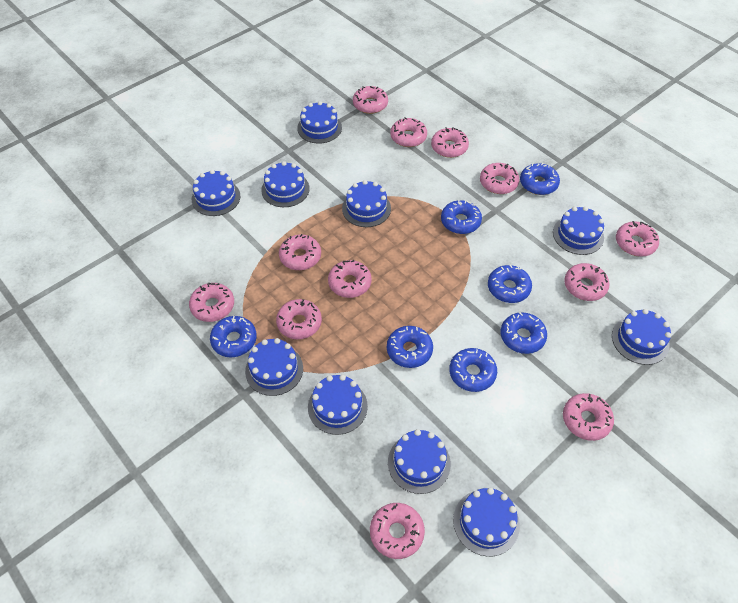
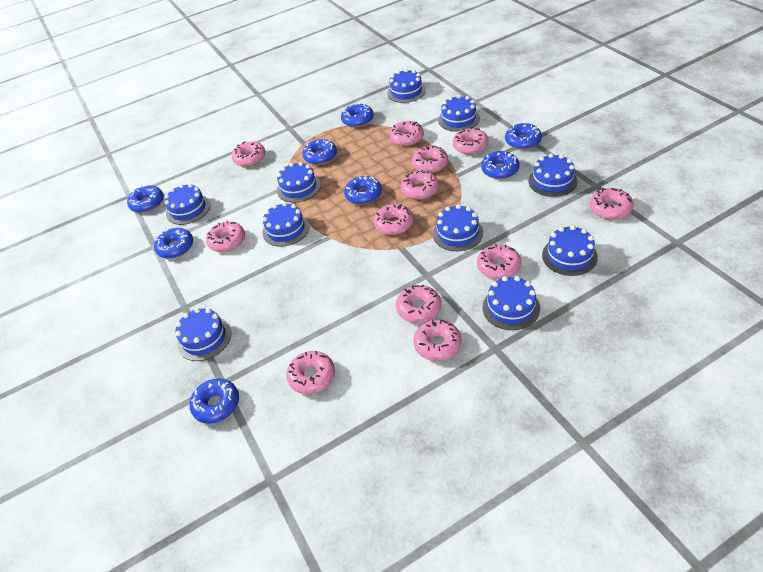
blue donut: [210,316,257,357] [387,326,433,368] [441,200,482,234] [449,348,497,392] [488,265,532,303] [501,312,547,354] [520,163,560,195] = 7 -> [127,184,164,213] [154,228,193,259] [190,378,239,424] [302,139,337,165] [341,103,374,127] [344,175,382,205] [481,151,520,179] [505,123,542,150] = 8

